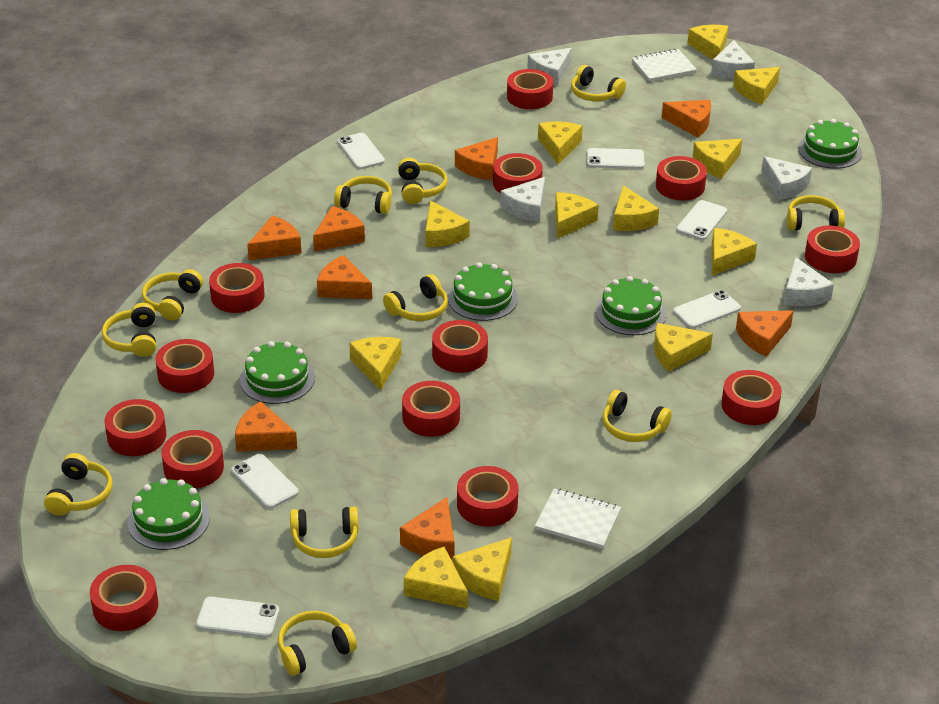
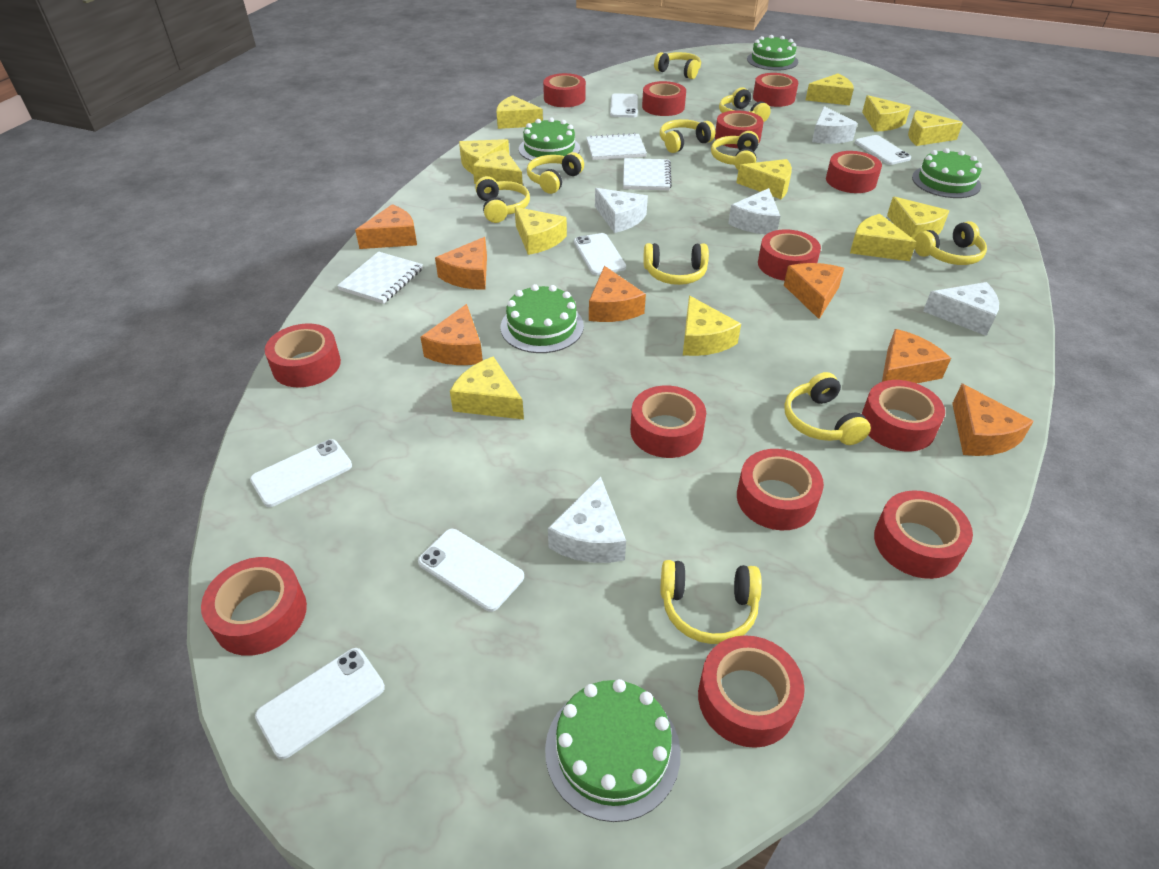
orange cheese: [235,401,297,452] [247,216,301,260] [313,206,365,252] [317,255,372,299] [400,497,455,559] [455,137,498,180] [662,100,711,137] [736,310,794,357] = 8 -> [355,204,417,249] [420,304,483,365] [435,237,487,290] [589,266,646,322] [784,263,844,319] [882,329,951,383] [952,384,1034,456] = 7
white notebook: [535,488,621,549] [632,49,697,82] = 2 -> [337,251,423,304] [586,133,647,160] [623,158,672,190] = 3
yellow headphones: [44,453,113,516] [102,303,156,357] [142,269,203,321] [278,611,357,676] [290,507,359,558] [334,176,392,214] [383,274,448,321] [398,158,448,204] [571,65,626,101] [603,390,672,442] [787,195,845,230] = 11 -> [475,176,530,223] [527,152,584,194] [643,243,709,285] [654,52,701,79] [660,119,715,153] [661,560,762,644] [711,131,759,169] [719,87,771,122] [784,372,871,445] [914,221,987,265] = 10

